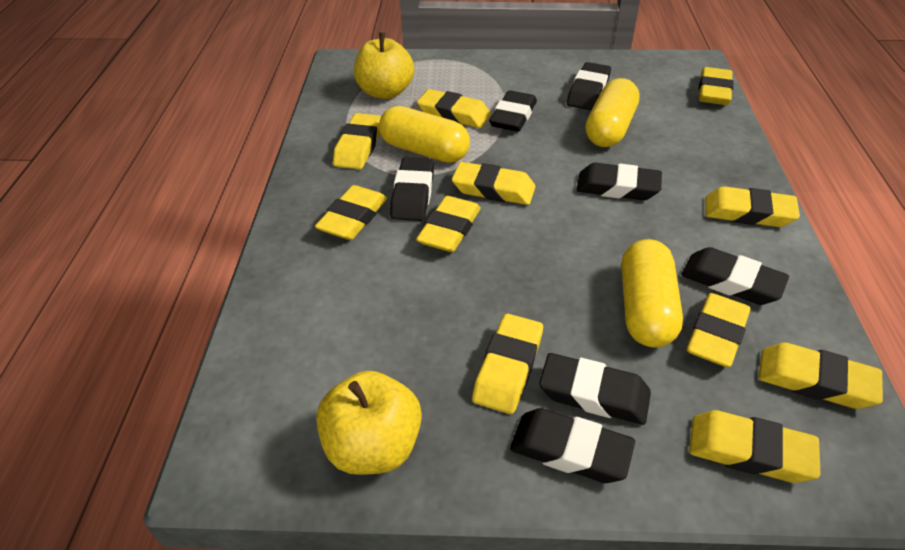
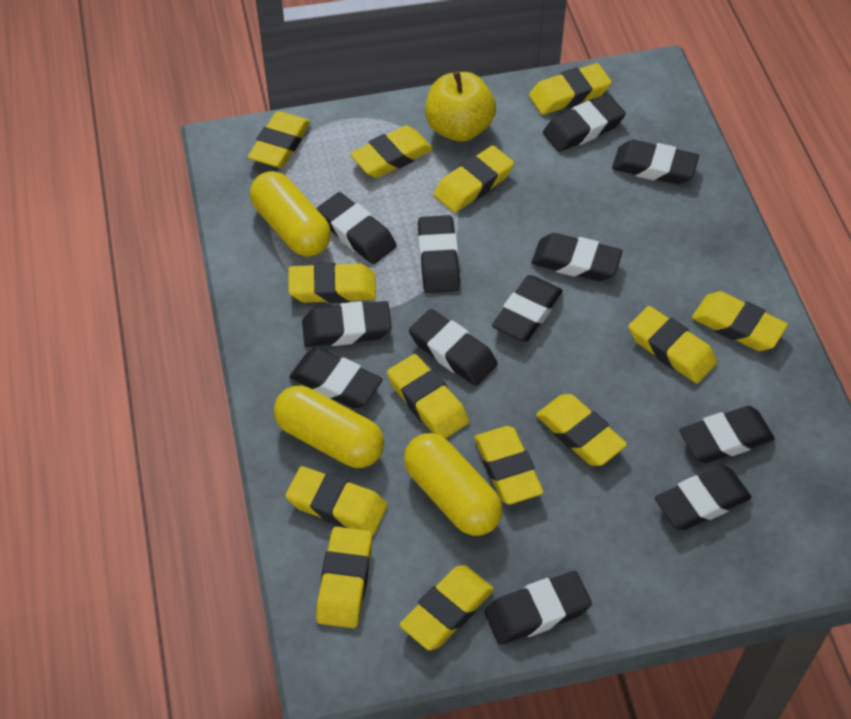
black eraser: [390,157,434,221] [489,90,537,132] [510,408,635,483] [539,353,651,425] [567,62,611,110] [576,163,662,200] [682,247,789,305] = 7 -> [289,348,383,408] [302,301,392,347] [316,192,396,264] [409,309,498,386] [418,215,460,293] [484,571,592,645] [492,275,563,341] [532,233,623,281] [543,95,626,152] [612,140,699,184] [655,466,752,530] [679,406,775,463] = 12
yellow apple: [316,371,422,475] [354,32,414,99] = 2 -> [425,71,496,142] = 1
yellow eraser: [315,185,387,240] [333,113,381,169] [416,196,481,252] [417,89,491,128] [452,162,536,205] [472,314,543,414] [687,293,751,367] [689,410,820,483] [699,67,734,105] [705,186,800,227] [758,342,883,409] = 11 -> [248,111,310,168] [286,466,388,536] [289,262,376,303] [316,527,372,628] [350,126,433,178] [387,354,469,439] [399,565,494,650] [434,145,514,213] [474,426,544,505] [529,63,612,115] [536,394,627,466] [628,306,717,383] [692,291,788,351] = 13

